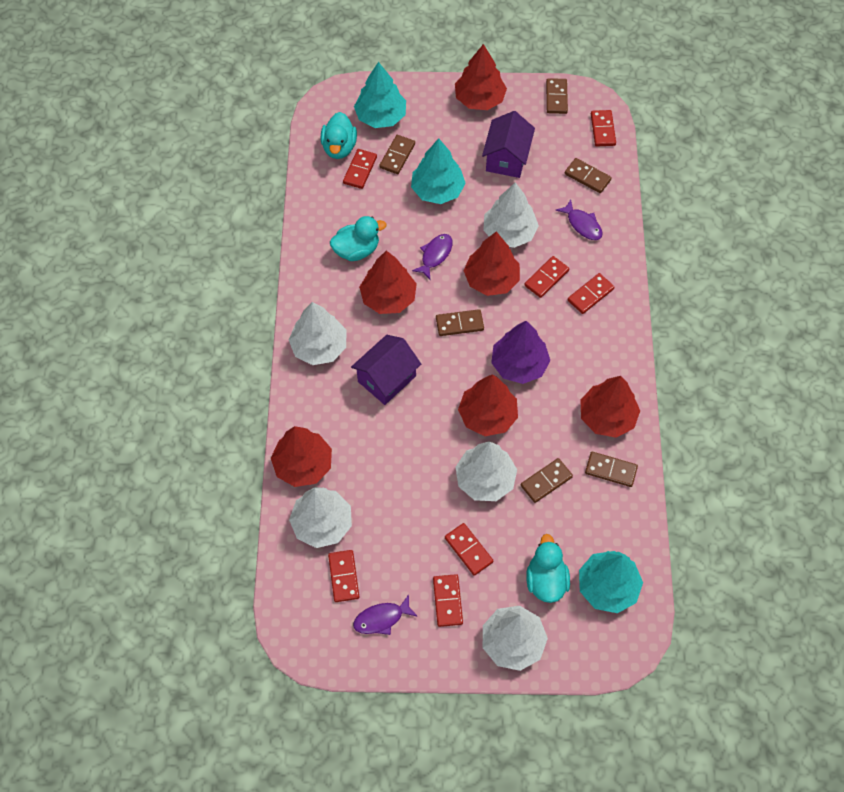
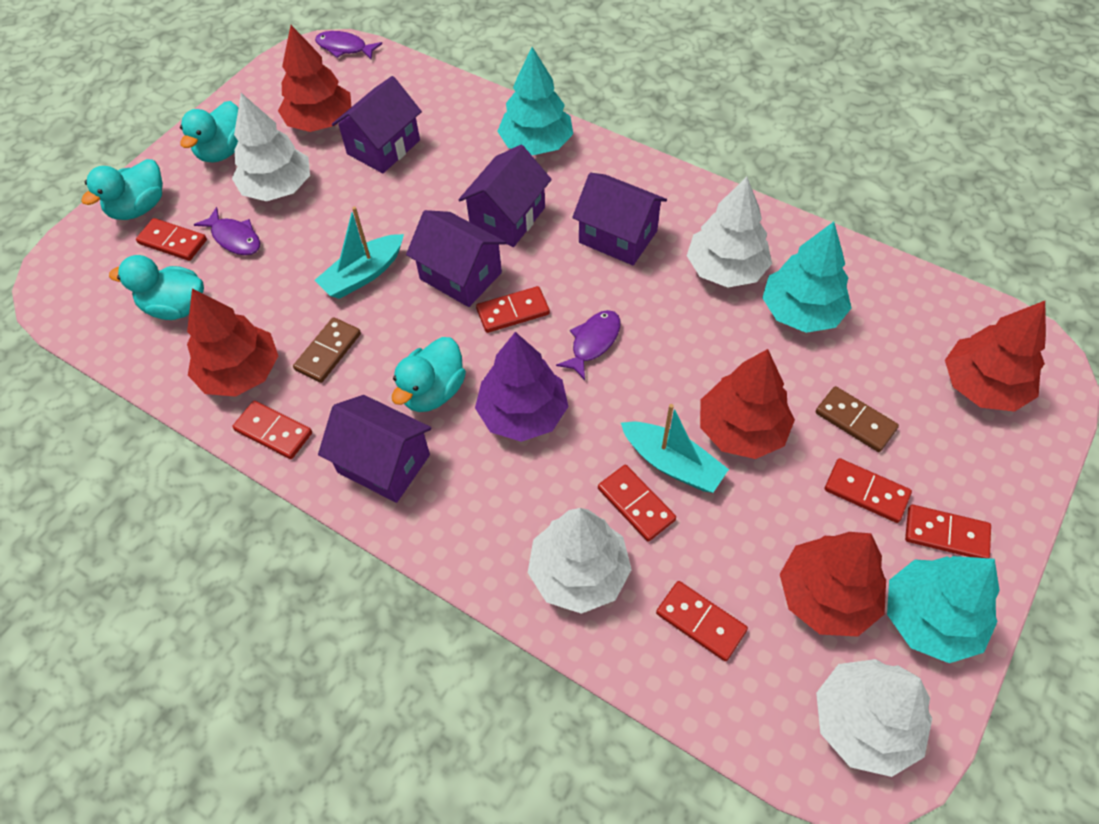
brown domino: [379,135,415,174] [436,309,484,336] [521,458,573,503] [546,78,568,114] [565,158,612,193] [585,452,638,487] = 6 -> [293,317,361,383] [815,386,899,452] = 2
purple house: [351,335,421,405] [482,111,535,178] = 2 -> [318,395,432,503] [332,76,422,173] [406,210,506,307] [458,145,552,247] [572,173,667,265] = 5
red tree: [271,426,332,487] [359,250,417,314] [455,44,507,110] [458,374,518,436] [464,232,520,296] [581,376,640,438] = 6 -> [187,289,278,397] [278,25,351,132] [700,349,795,459] [780,532,886,637] [945,301,1046,412] = 5
turquoise boat: none = 0 -> [314,206,404,299] [621,404,729,493] = 2
turquoise duck: [320,112,357,159] [330,216,387,261] [526,534,570,603] = 3 -> [81,159,163,220] [109,255,204,320] [180,101,239,163] [392,337,466,412] = 4
white tree: [289,302,346,365] [289,487,352,548] [456,441,517,501] [483,182,539,248] [483,606,548,671] = 5 -> [232,93,310,201] [528,508,632,614] [687,177,772,288] [816,659,932,777] = 4

